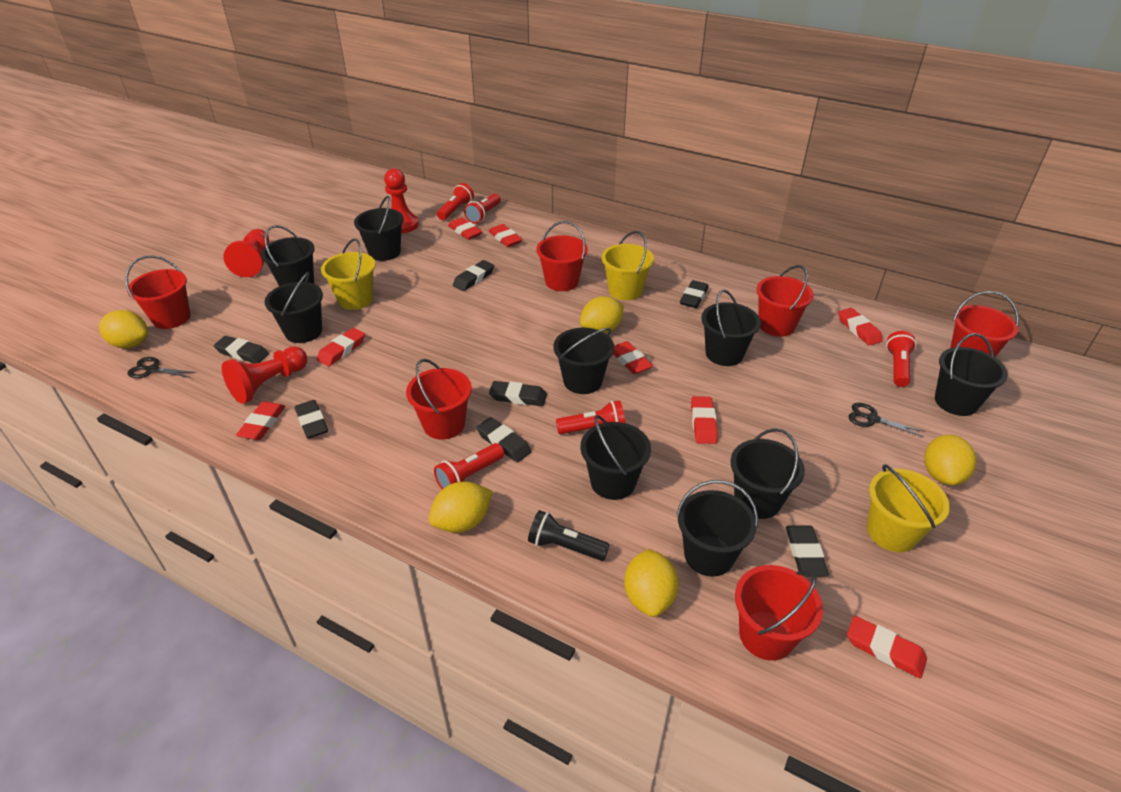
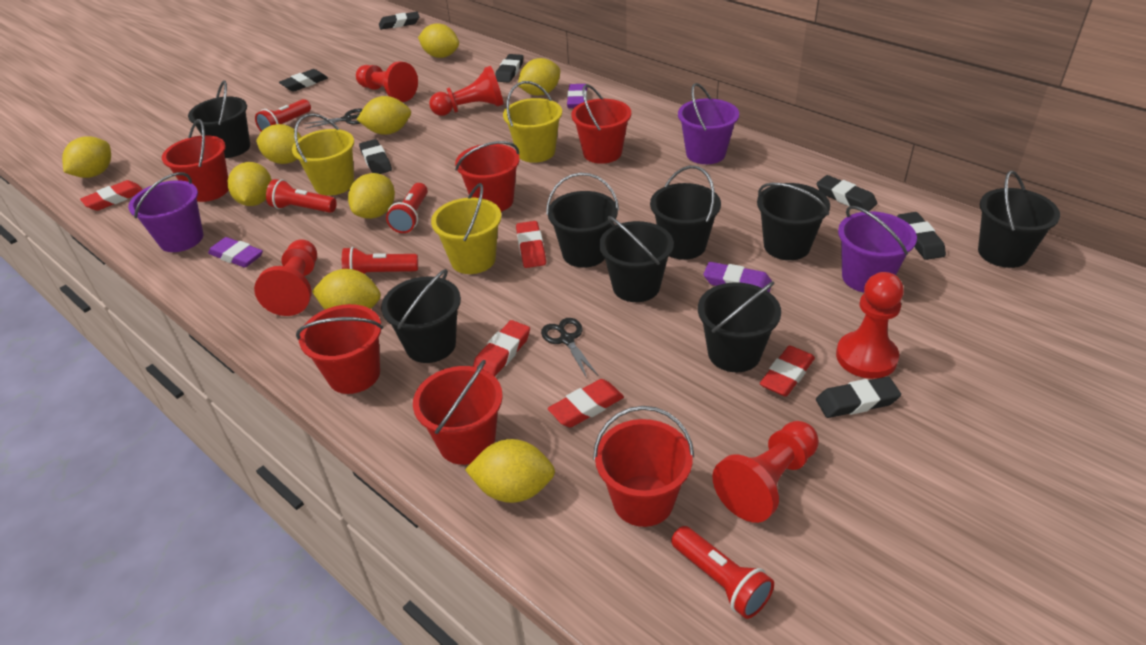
black bucket: [261,225,315,286] [265,272,323,343] [354,196,404,261] [553,328,614,394] [580,415,651,500] [676,480,758,577] [701,290,761,366] [731,428,805,519] [935,333,1008,416] = 9 -> [188,80,250,158] [381,269,461,363] [546,173,619,268] [599,216,674,302] [650,166,721,260] [698,282,781,372] [757,183,830,260] [978,170,1060,268] = 8
black flashlight: [528,510,610,561] = 1 -> none = 0
purple bucket: none = 0 -> [128,172,203,252] [678,83,739,164] [838,206,917,292] = 3
purple eraser: none = 0 -> [208,237,263,268] [567,84,587,108] [704,262,772,292] = 3
red eraser: [236,401,285,440] [317,328,365,366] [448,218,482,240] [489,224,522,247] [613,341,653,374] [691,396,718,444] [838,308,883,346] [847,616,927,678] = 8 -> [80,180,143,211] [473,320,530,377] [516,221,546,268] [548,379,624,428] [760,345,815,397] = 5
red pawn: [221,346,307,404] [223,229,269,277] [384,168,419,234] = 3 -> [254,239,317,316] [356,61,418,102] [429,66,504,116] [713,421,819,523] [836,272,904,379] = 5
yellow lemon: [99,310,148,348] [429,482,492,533] [580,296,624,334] [624,549,679,617] [924,435,976,486] = 5 -> [62,136,111,178] [228,162,272,206] [256,124,301,164] [312,269,381,309] [348,173,395,219] [357,96,411,135] [418,23,459,58] [465,439,555,503] [518,58,560,96] = 9

